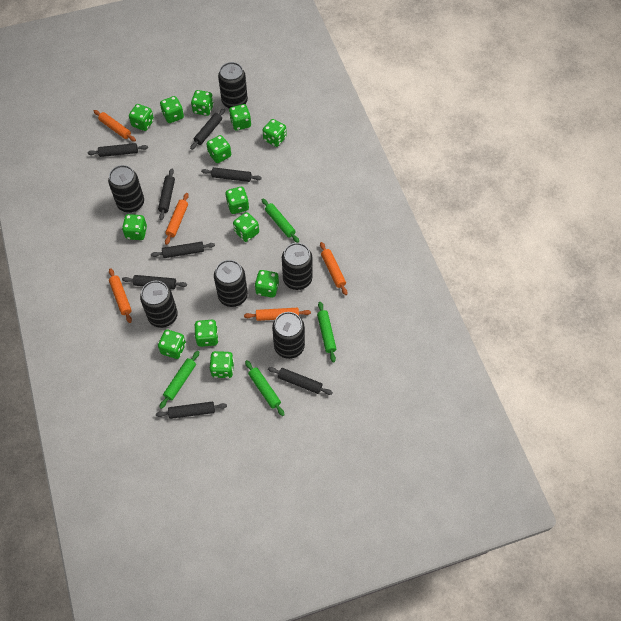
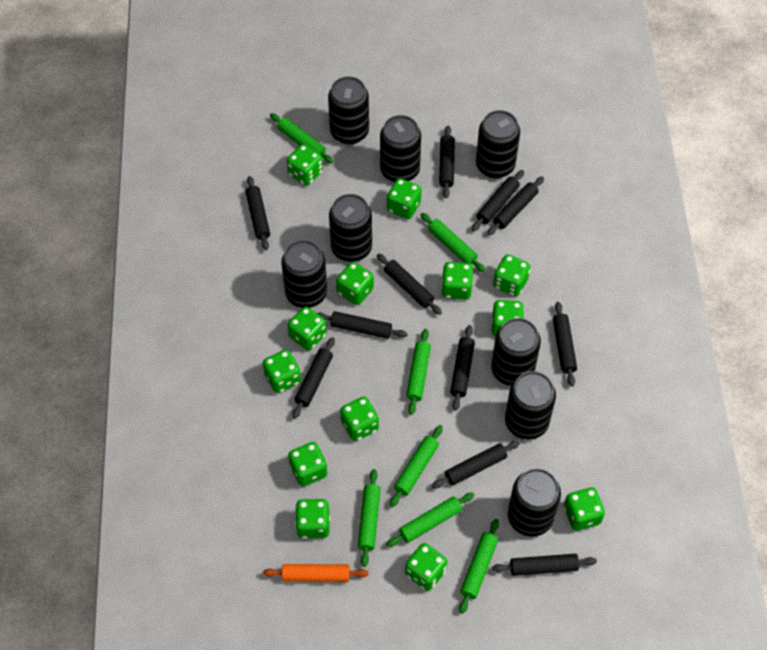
black can: [108,165,144,213] [140,281,178,328] [214,260,248,307] [218,62,248,108] [272,312,305,359] [282,243,313,290] = 6 -> [281,240,327,308] [328,76,369,145] [329,194,372,262] [380,115,421,182] [476,110,520,178] [491,318,541,386] [505,371,556,439] [508,468,561,537] = 8
black rolling pin: [87,143,148,157] [122,275,187,289] [151,241,215,258] [156,401,227,419] [158,169,175,220] [190,109,225,150] [201,167,262,182] [268,367,333,395] = 8 -> [245,176,270,250] [292,337,335,419] [317,311,408,339] [377,253,442,315] [432,441,520,488] [439,126,455,198] [450,325,475,411] [472,170,524,231] [487,176,544,235] [492,554,597,576] [553,302,577,387] = 11
green rolling pin: [159,351,199,409] [245,360,285,416] [262,199,299,243] [317,302,336,362] = 4 -> [270,113,334,163] [358,469,381,567] [386,492,474,547] [390,425,443,507] [406,329,431,415] [421,213,485,272] [459,519,499,614] = 7
orange rolling pin: [94,110,136,142] [109,268,132,323] [165,193,189,245] [244,308,311,321] [320,242,347,295] = 5 -> [263,564,368,582] = 1

